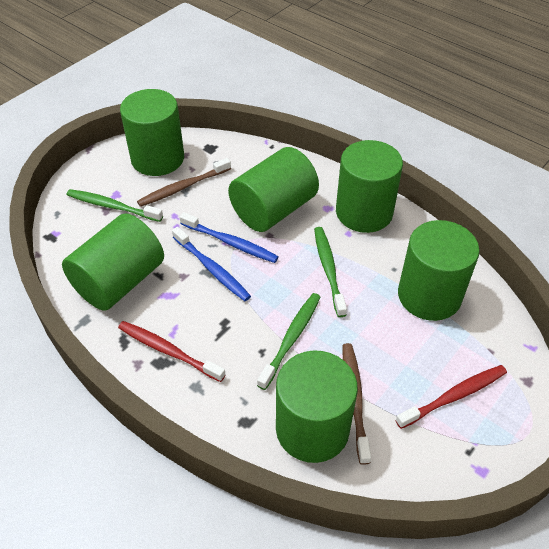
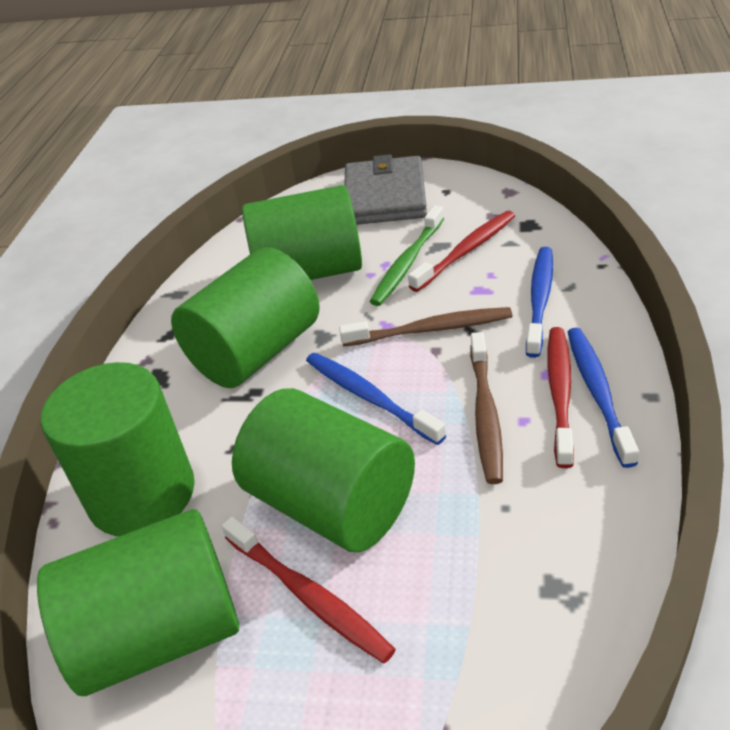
blue toothbrush: [172,227,251,301] [180,212,278,263] = 2 -> [306,353,446,445] [526,247,553,358] [568,328,639,468] = 3
green cylinder: [62,213,164,311] [120,89,184,176] [228,147,319,232] [276,350,358,463] [336,140,403,233] [398,220,480,321] = 6 -> [37,509,239,696] [41,362,195,536] [171,247,319,388] [232,388,415,552] [242,185,362,280] = 5
green toothbrush: [67,189,163,222] [257,293,320,390] [314,227,347,317] = 3 -> [370,205,444,306] = 1
grey wallet: none = 0 -> [344,154,427,225] = 1
red toothbrush: [118,321,226,382] [396,365,507,429] = 2 -> [222,516,396,664] [408,211,515,292] [547,327,574,468] = 3

